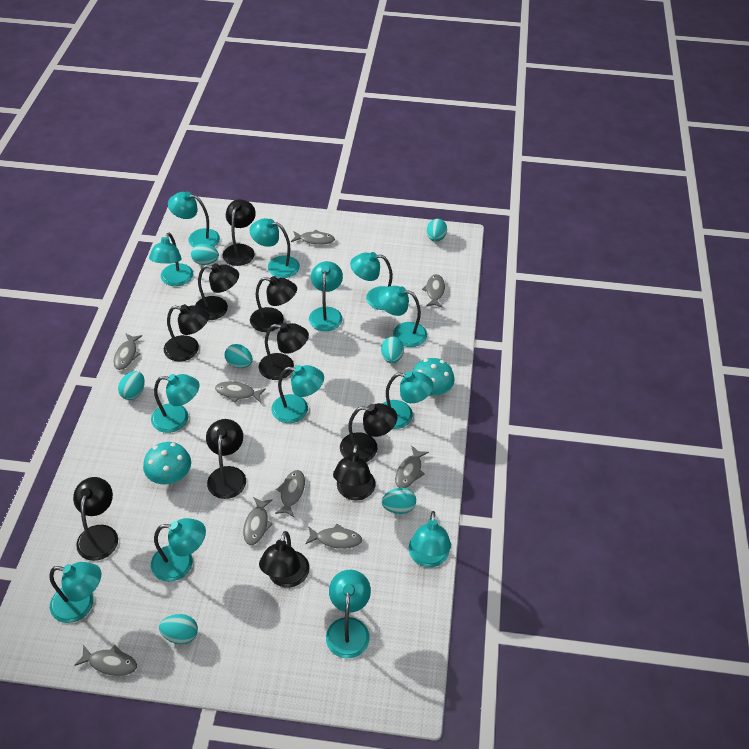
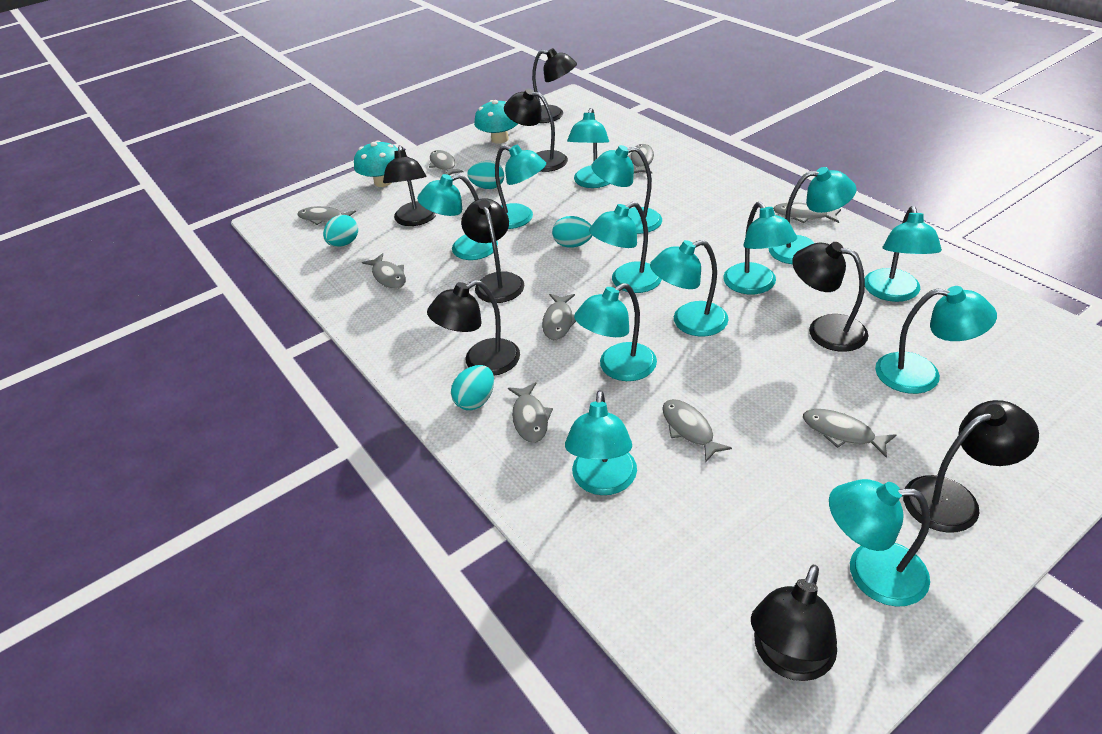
black lamp: [73,477,118,561] [164,304,209,362] [195,263,239,320] [206,419,246,499] [223,199,256,266] [250,276,297,332] [259,323,309,380] [259,531,310,588] [333,444,376,500] [340,403,397,462] = 10 -> [383,145,437,226] [427,280,520,376] [461,198,524,303] [504,88,568,172] [532,48,577,123] [751,565,837,681] [792,242,869,352] [903,400,1039,533] = 8
turquoise egg: [118,371,145,400] [159,614,198,644] [191,244,219,265] [225,344,253,368] [381,337,404,363] [382,488,416,514] [427,219,447,242] = 7 -> [323,215,358,247] [451,365,494,410] [467,161,504,189] [552,216,593,248] = 4

